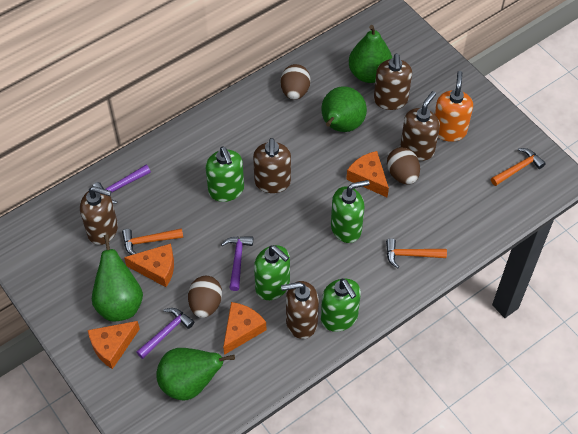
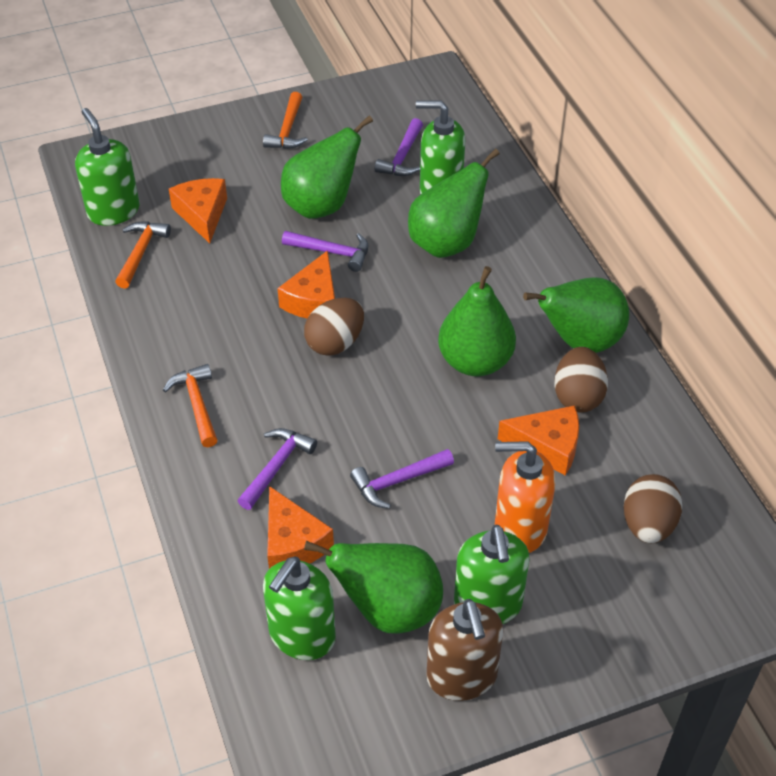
brown soap dispenser: [80,186,118,245] [253,138,291,193] [281,281,319,339] [374,54,412,110] [401,91,440,161] = 5 -> [427,599,503,701] = 1
green pear: [92,235,143,321] [156,348,235,400] [321,86,367,132] [349,25,392,83] = 4 -> [281,116,373,219] [304,541,443,634] [408,149,500,258] [438,266,516,376] [523,277,629,353] = 5
purple hammer: [92,165,151,204] [136,308,194,359] [221,236,253,291] = 3 -> [238,428,317,510] [282,231,368,272] [350,449,454,509] [375,118,423,176] = 4

